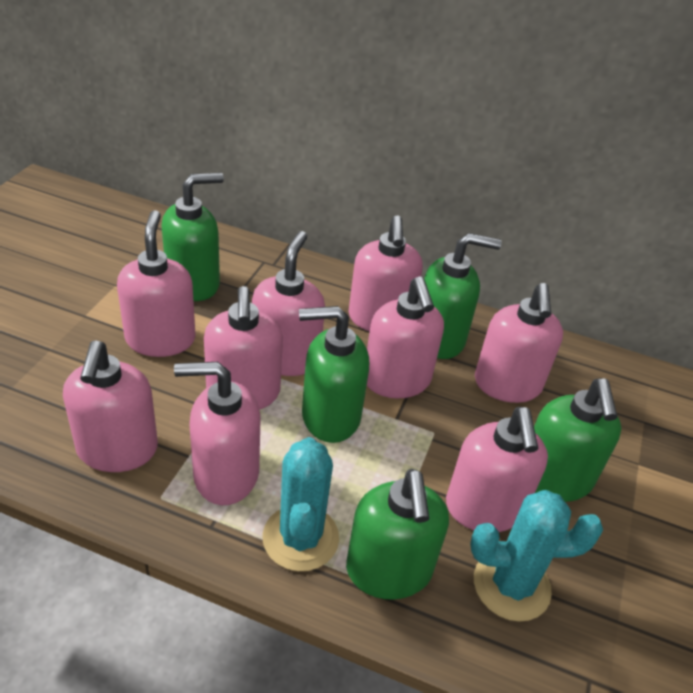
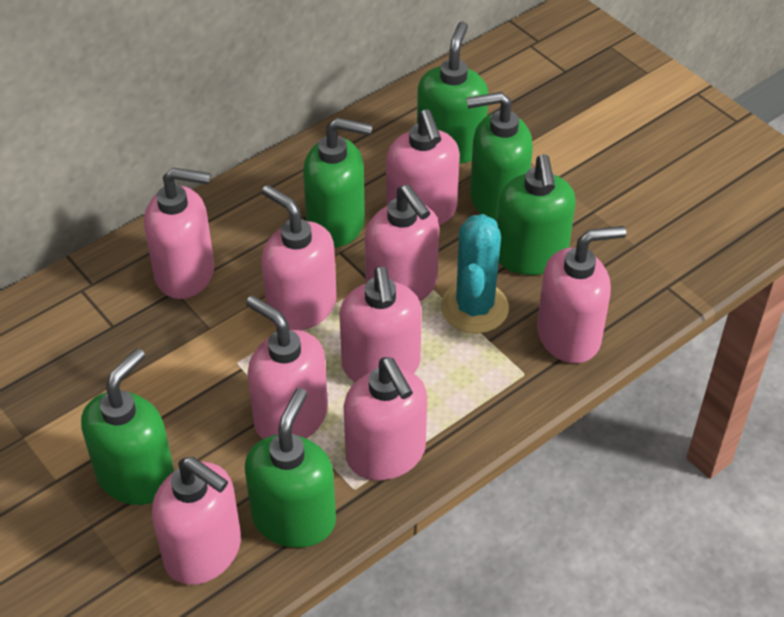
green soap dispenser: [162,173,224,301] [299,306,369,443] [346,469,449,600] [424,233,502,359] [534,379,622,502] = 5 -> [81,348,174,505] [245,388,336,548] [303,118,373,247] [417,21,488,164] [466,92,533,221] [497,154,576,275] = 6
turquoise cactus: [263,437,339,571] [470,490,603,622] = 2 -> [441,214,509,333] = 1

